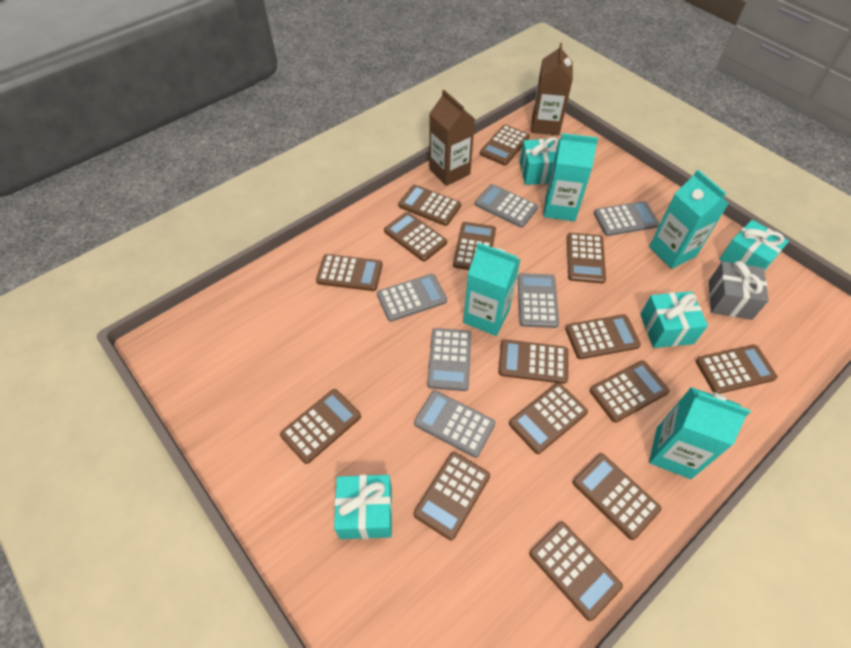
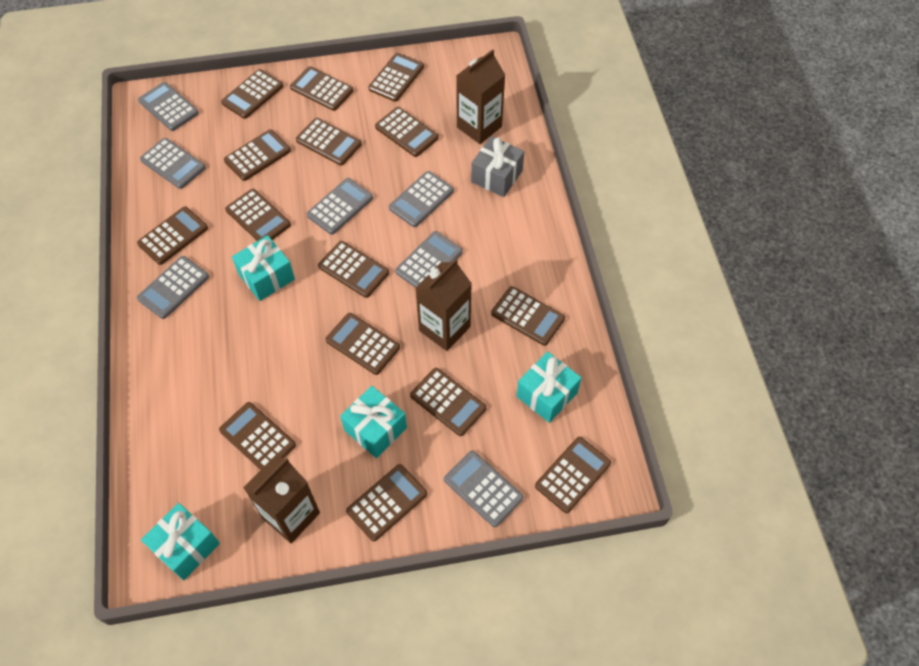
brown carton: [429,90,475,186] [531,43,573,135] = 2 -> [243,455,320,543] [416,258,472,351] [456,49,505,144] = 3
grey calculator: [377,274,447,322] [414,390,495,458] [427,328,471,391] [475,184,538,228] [518,273,559,328] [594,201,660,236] = 6 -> [137,256,209,319] [138,82,199,131] [140,138,206,189] [307,178,373,235] [389,171,454,227] [395,231,463,288] [444,451,523,527] = 7
turquoise carton: [463,243,521,336] [544,133,598,221] [649,170,728,269] [649,387,751,479] = 4 -> none = 0

